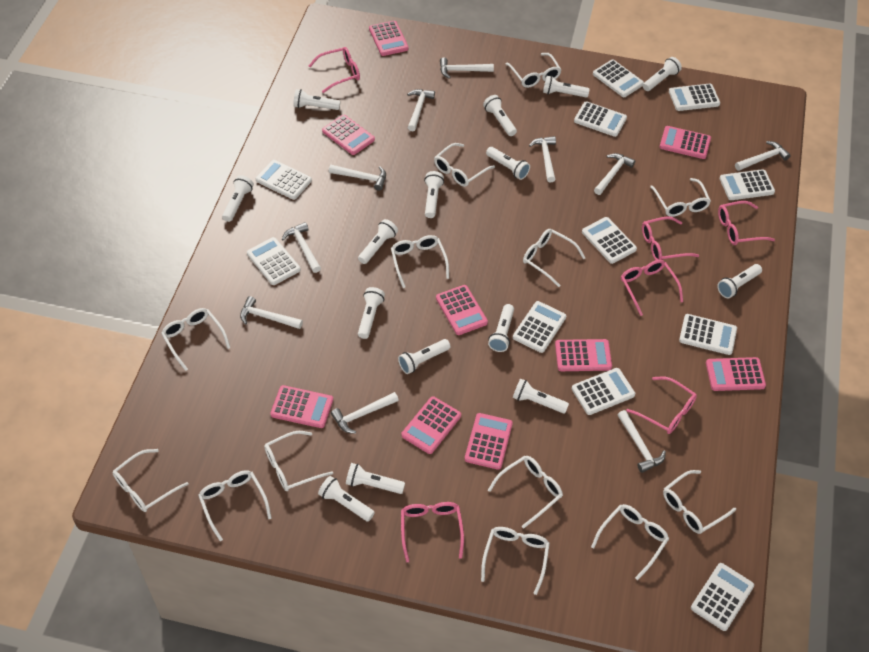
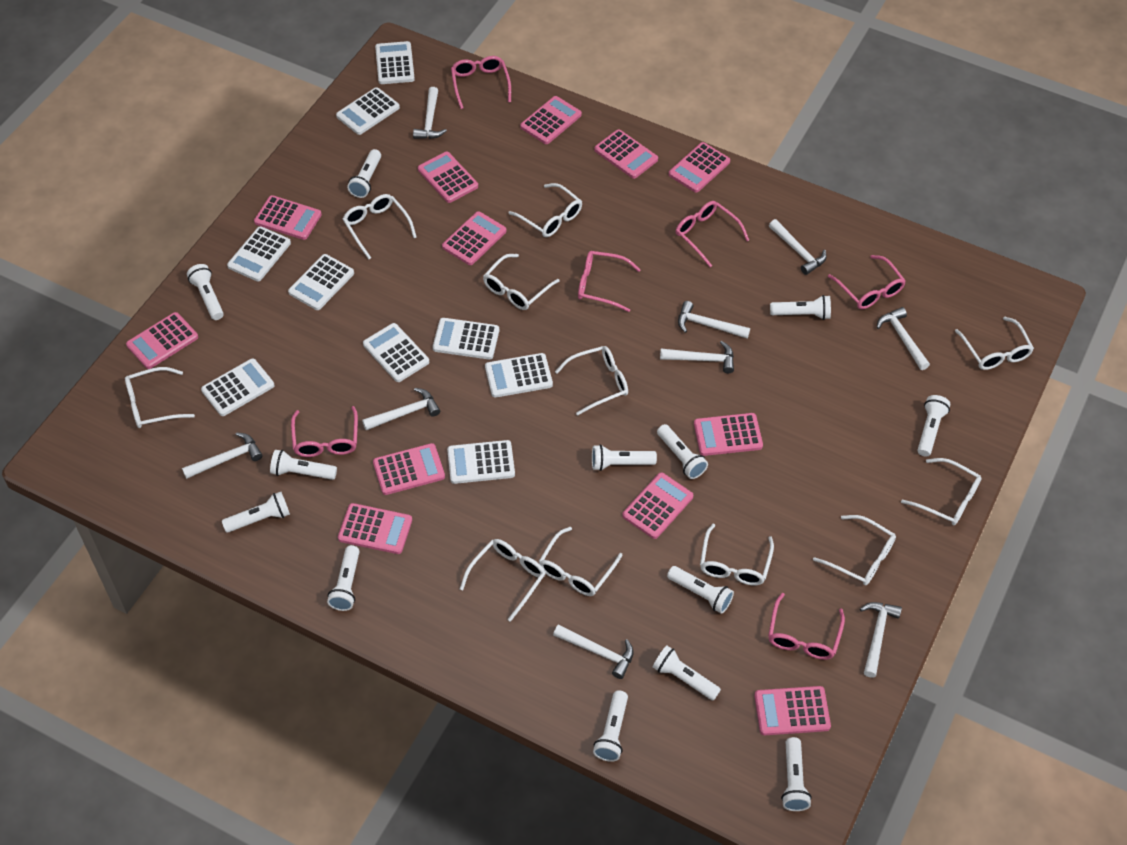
pink calculator: [270,385,333,428] [322,115,375,155] [369,21,409,56] [401,396,461,454] [436,285,488,335] [465,413,513,470] [555,339,612,371] [660,126,711,159] [706,357,766,391] = 9 -> [126,312,198,369] [254,195,322,240] [338,503,412,554] [373,443,445,495] [418,152,478,203] [442,211,506,265] [520,96,582,144] [594,129,658,179] [622,473,693,539] [669,142,730,193] [694,413,763,456] [754,686,831,735] = 12
white calculator: [247,237,301,285] [256,160,312,200] [513,301,566,353] [572,368,635,415] [574,101,627,137] [582,217,637,264] [593,60,644,97] [669,84,720,111] [679,314,737,355] [691,563,754,631] [719,169,775,200] = 11 -> [201,358,274,416] [227,226,291,281] [288,254,354,310] [336,87,400,135] [363,323,429,382] [375,41,415,84] [433,318,499,360] [447,440,515,484] [485,353,553,398] = 9
white flashlight: [222,175,254,222] [293,89,340,110] [318,476,375,522] [346,463,405,494] [358,219,398,264] [358,287,385,339] [398,339,450,374] [424,171,444,218] [483,95,517,136] [486,147,530,180] [488,304,514,352] [513,379,569,414] [543,76,590,98] [643,57,682,91] [717,264,762,298] = 15 -> [187,264,224,320] [222,492,290,533] [270,450,337,480] [327,545,360,611] [347,149,381,198] [592,444,657,471] [593,690,628,762] [653,646,721,701] [657,424,708,479] [667,566,734,614] [770,295,831,320] [781,737,812,811] [917,395,950,457] = 13
white glasses: [113,449,189,512] [161,308,230,371] [198,470,272,541] [264,431,333,491] [391,235,449,288] [434,143,495,187] [481,527,550,595] [488,456,563,529] [506,53,561,88] [523,229,585,287] [591,504,669,580] [650,178,711,217] [663,470,736,534] = 13 -> [125,367,195,428] [343,194,417,259] [460,539,546,622] [483,254,559,310] [508,183,582,237] [539,527,622,596] [555,346,628,416] [700,524,774,586] [813,515,896,585] [901,458,982,525] [955,317,1034,370] = 11
white hammer: [240,296,303,329] [282,222,321,273] [329,165,386,191] [331,392,399,434] [407,89,435,131] [440,57,494,79] [529,136,556,182] [594,153,635,195] [617,410,666,473] [735,141,791,171] = 10 -> [182,432,263,479] [362,388,440,430] [413,87,447,139] [553,624,634,679] [660,341,734,373] [678,301,750,338] [769,219,827,275] [860,602,902,678] [877,307,930,370] = 9

